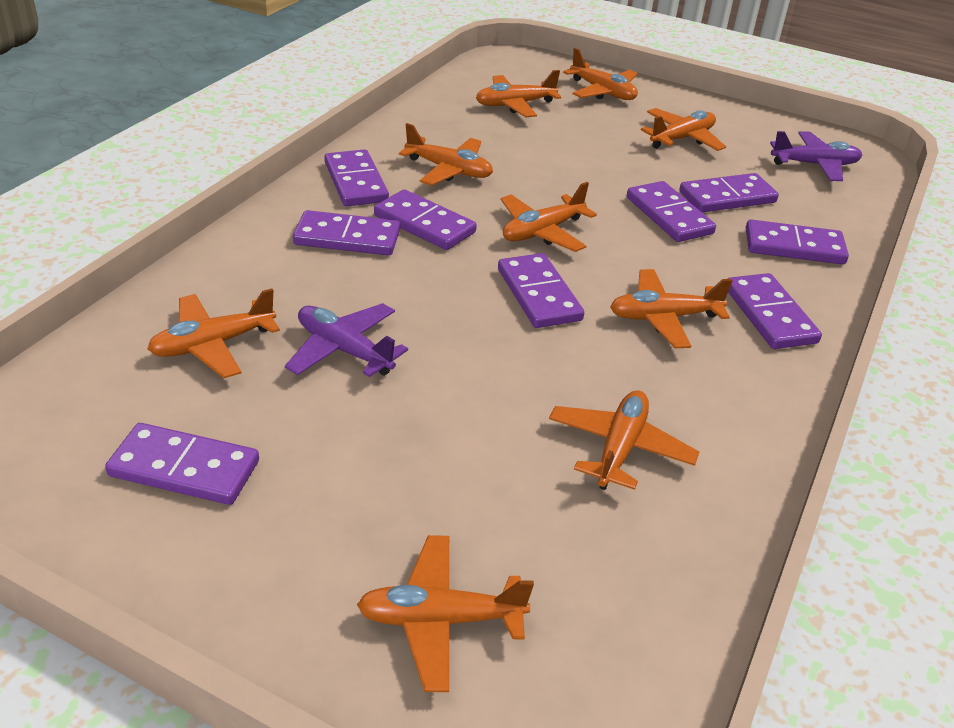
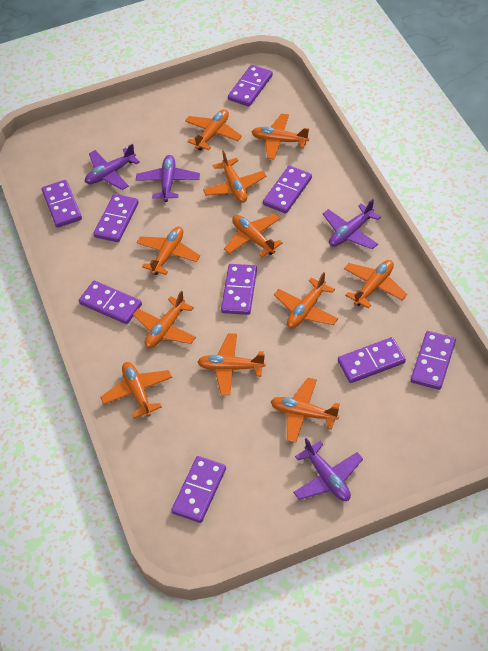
orange plane: [147,288,280,378] [357,535,534,692] [399,123,493,186] [476,70,561,117] [500,182,597,252] [549,390,699,490] [563,48,638,100] [610,269,733,348] [641,108,726,151] = 9 -> [100,362,172,418] [133,291,196,348] [136,227,200,275] [185,109,242,151] [198,333,266,395] [203,150,267,203] [224,214,283,258] [252,113,309,160] [271,378,340,443] [274,272,338,328] [344,260,407,309] = 11
purple plane: [285,303,408,377] [770,131,862,181] = 2 -> [85,144,140,190] [136,155,200,202] [293,438,363,501] [323,199,381,249] = 4

